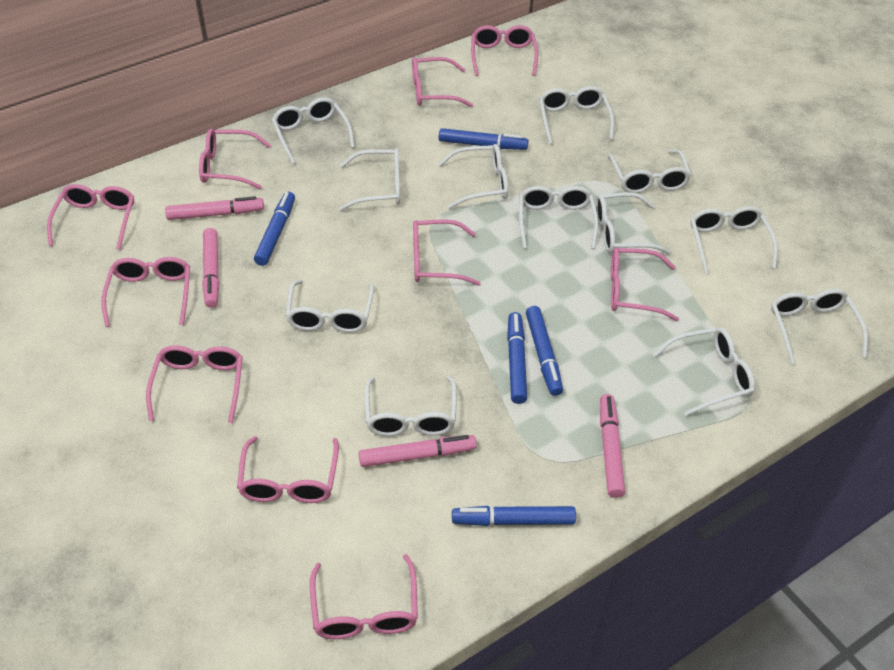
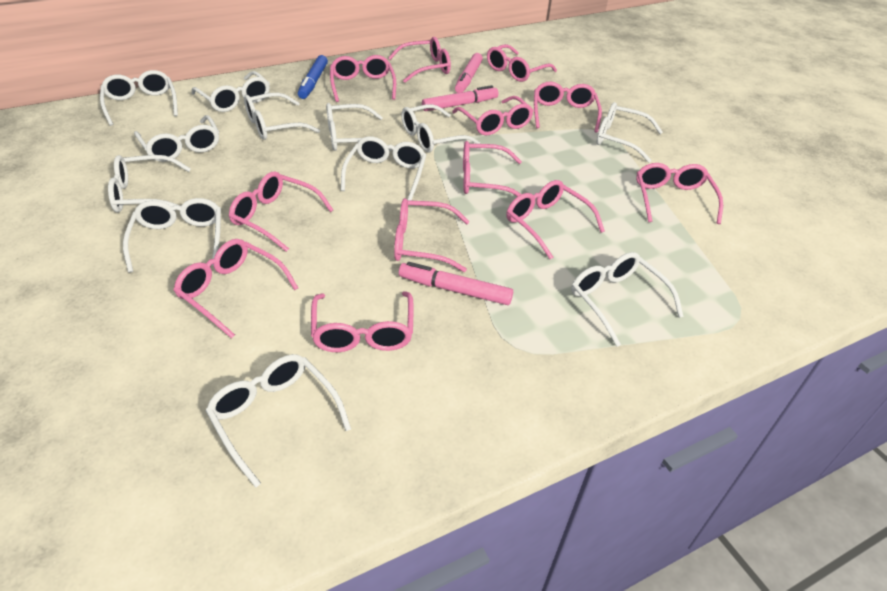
blue marker: [254,192,295,266] [439,128,528,150] [452,506,576,526] [507,312,527,404] [526,306,563,396] = 5 -> [298,55,328,99] = 1
pink glasses: [47,184,134,250] [101,257,190,327] [146,345,243,423] [199,129,271,189] [237,436,339,503] [310,554,418,639] [412,57,473,107] [413,219,481,286] [471,25,538,76] [611,247,679,321] = 10 -> [173,239,298,339] [229,171,333,252] [311,291,414,352] [330,55,396,102] [388,37,451,83] [394,198,470,272] [452,96,534,136] [463,141,522,197] [487,44,557,82] [506,180,605,259] [534,82,602,133] [636,163,723,224] = 12
pink marker: [165,196,264,220] [202,228,219,308] [359,435,477,467] [600,394,625,498] = 4 -> [399,262,513,305] [422,85,498,111] [455,53,483,93] = 3

